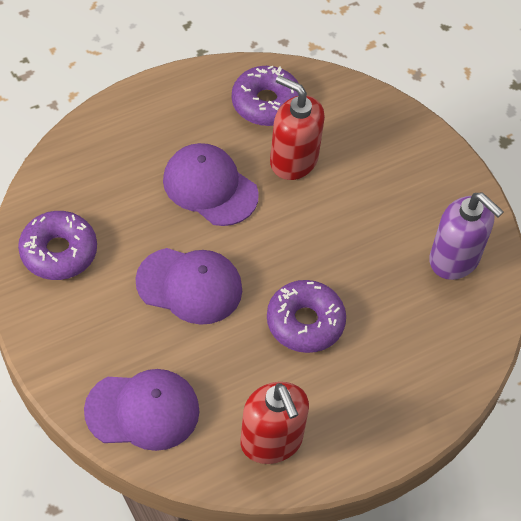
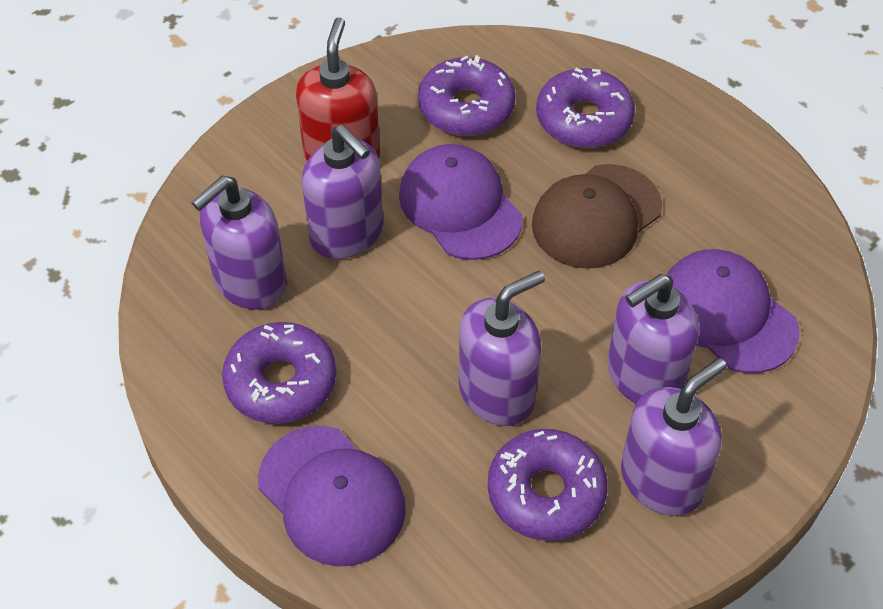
brown cap: none = 0 -> [532,164,662,269] = 1
purple donut: [18,211,97,280] [232,66,298,126] [267,280,346,353] = 3 -> [222,322,336,424] [418,55,516,136] [488,429,608,541] [536,68,635,148] = 4
purple soap dispenser: [429,193,504,280] = 1 -> [191,176,287,310] [302,125,383,259] [459,270,545,426] [607,274,699,403] [621,358,727,516] = 5
red soap dispenser: [241,382,309,464] [270,75,325,180] = 2 -> [296,17,380,161] = 1

